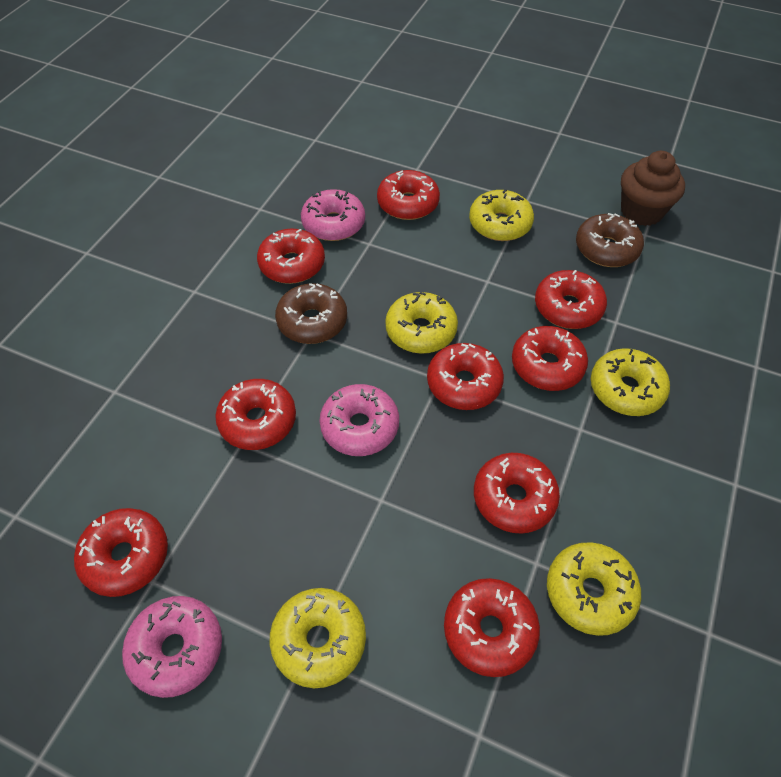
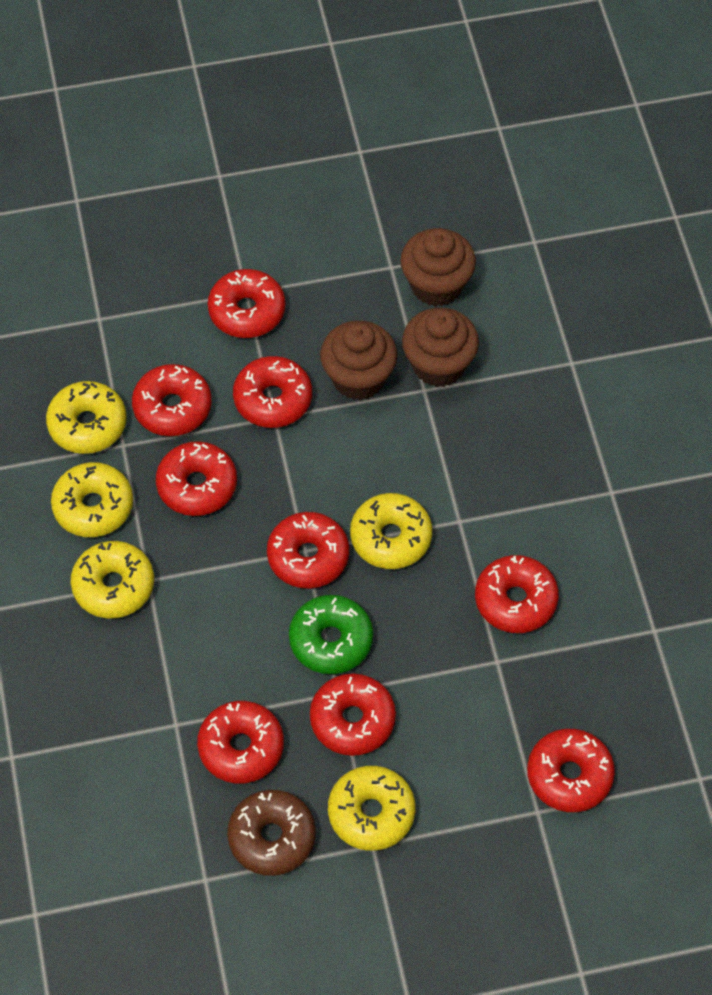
brown cupcake: [621,151,685,226] = 1 -> [320,320,397,400] [400,228,476,307] [402,307,479,387] = 3
brown donut: [275,283,347,344] [576,213,644,267] = 2 -> [227,790,316,876] = 1
green donut: none = 0 -> [289,595,373,674] = 1
pink donut: [122,596,222,698] [301,189,365,241] [320,384,399,456] = 3 -> none = 0

